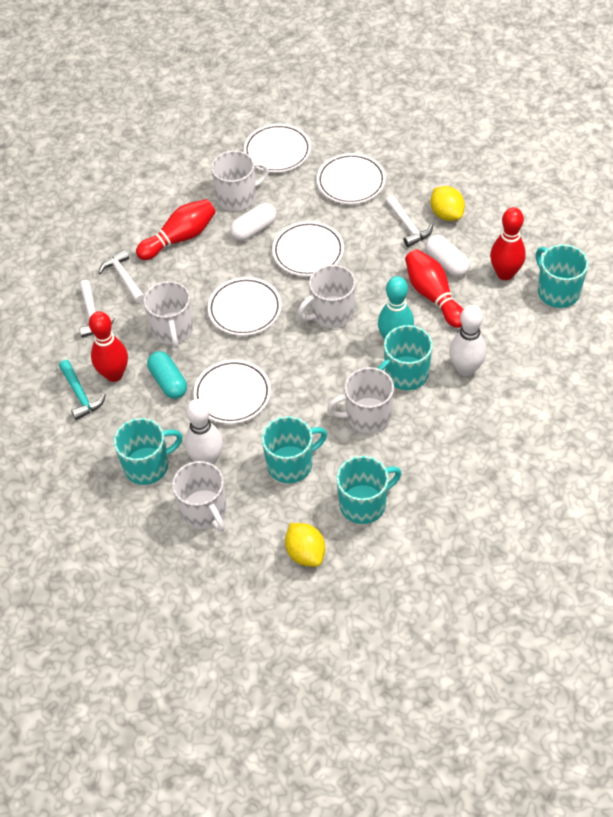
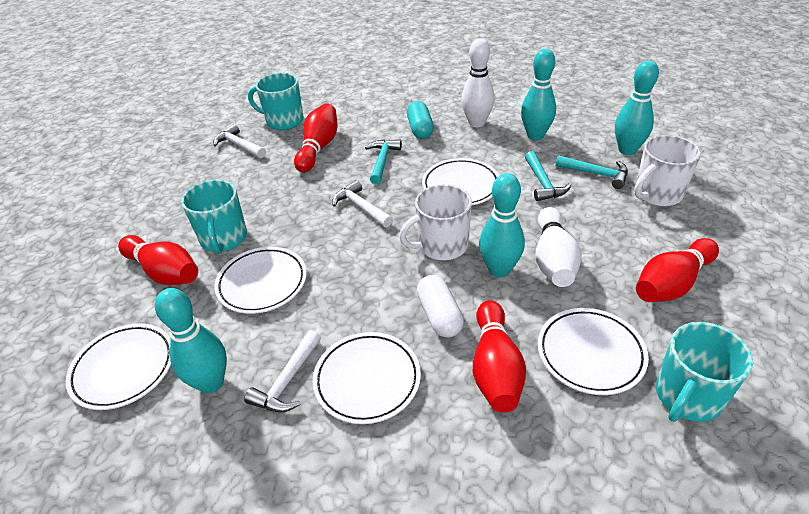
turquoise bowling pin: [378,276,414,340] = 1 -> [155,288,227,394] [479,173,525,277] [521,49,556,140] [615,60,659,155] = 4
turquoise hammer: [59,360,106,420] = 1 -> [365,139,402,184] [525,151,571,201] [555,155,628,189] = 3
turquoise mug: [114,418,183,485] [262,416,327,483] [336,456,401,524] [378,325,433,390] [536,244,588,308] = 5 -> [181,180,247,254] [248,73,303,130] [656,322,753,422] = 3
white capsule: [230,203,277,241] [425,235,470,277] = 2 -> [417,275,464,337] = 1
white mug: [143,281,194,349] [172,461,226,532] [211,150,269,211] [298,265,356,328] [327,367,394,433] = 5 -> [399,184,472,260] [634,135,701,206] = 2
yellow lemon: [285,523,325,567] [430,186,465,221] = 2 -> none = 0

